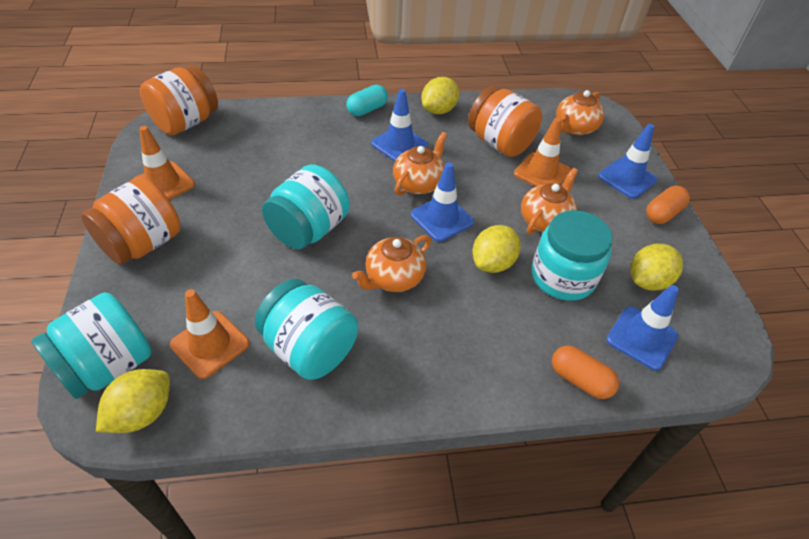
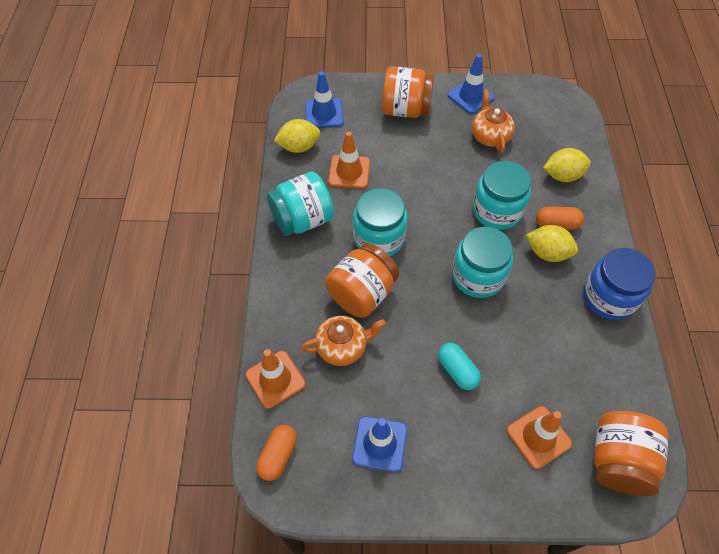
blue jar: none = 0 -> [583,248,655,320] = 1
blue traffic cone: [371,89,428,161] [411,162,474,242] [598,124,657,199] [606,285,679,370] = 4 -> [305,71,343,128] [352,416,407,472] [448,54,495,114] = 3
orange teapot: [352,235,431,292] [393,132,447,196] [521,168,578,235] [556,90,604,135] = 4 -> [301,316,386,366] [472,89,515,153] = 2
yellow lemon: [96,369,170,433] [421,77,459,114] [472,225,521,273] [630,244,683,291] = 4 -> [274,119,320,153] [526,225,578,262] [543,148,591,182] = 3

